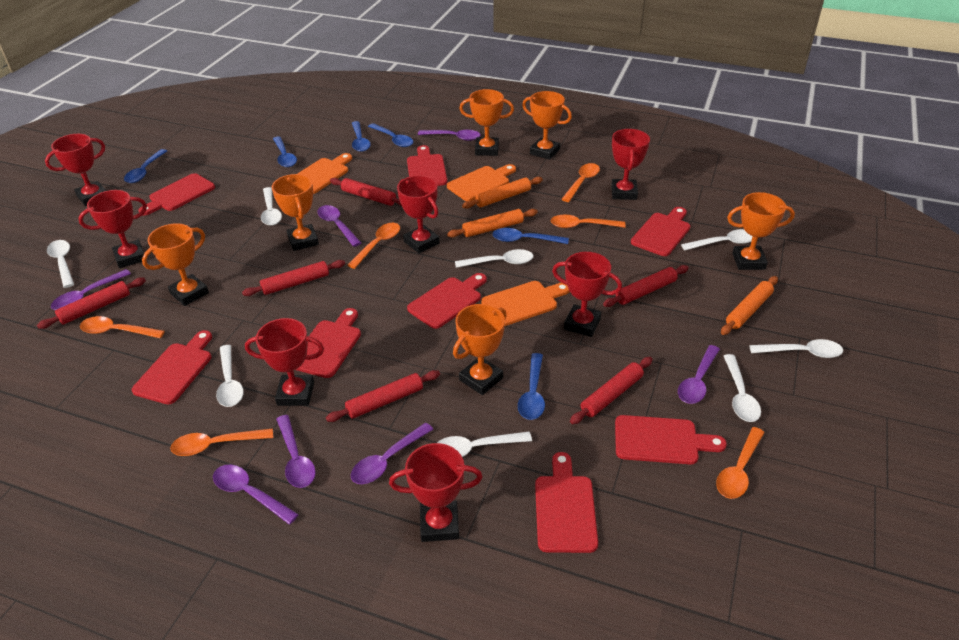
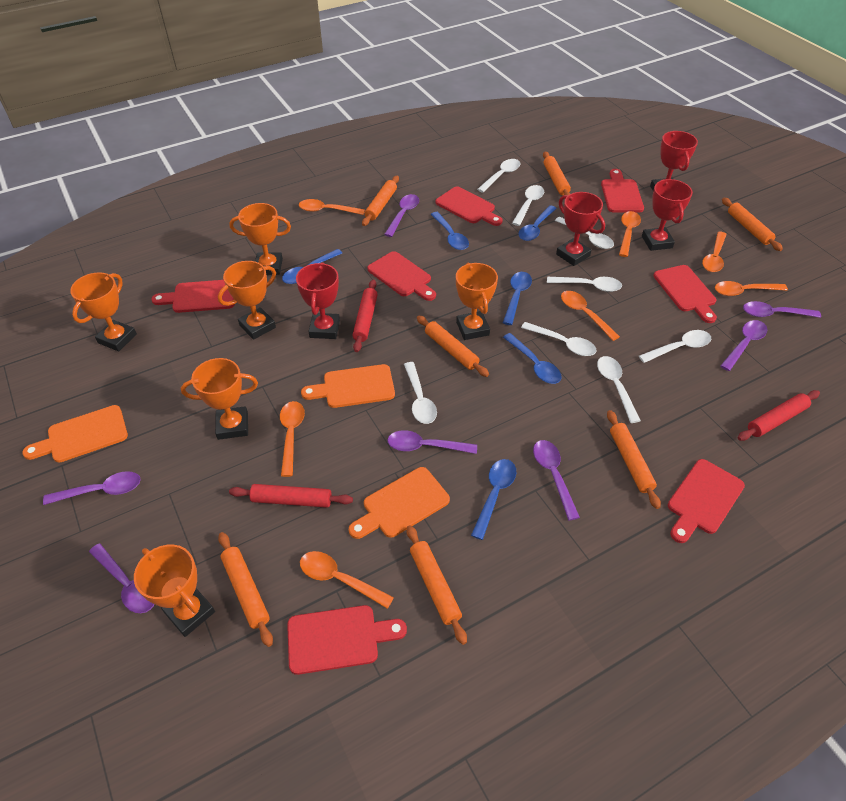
orange rolling pin: [447,209,538,238] [462,177,543,209] [721,276,778,335] = 3 -> [218,532,273,647] [362,176,399,226] [406,525,467,645] [417,315,489,377] [543,152,571,195] [607,410,661,509] [722,198,783,251] = 7
orange spoon: [80,316,165,338] [170,428,273,456] [348,223,400,269] [551,215,626,228] [561,163,600,202] [716,427,765,499] = 6 -> [280,401,305,477] [299,199,365,215] [300,551,394,609] [561,291,620,341] [619,211,641,257] [702,232,727,272] [715,281,788,296] = 7
red cutting board: [132,330,212,405] [138,173,215,215] [296,308,361,378] [407,145,447,186] [407,273,487,329] [535,452,598,553] [615,415,727,465] [631,207,690,256] = 8 -> [152,280,235,313] [287,605,407,675] [367,251,436,301] [436,186,503,226] [601,169,644,213] [654,265,717,323] [668,459,745,543] = 7
red rolling pin: [37,277,146,329] [242,260,345,296] [326,370,440,422] [330,178,402,206] [570,357,653,424] [603,265,688,307] = 6 -> [229,484,353,508] [352,280,378,352] [738,390,820,441] = 3
red trophy: [45,134,106,206] [78,190,147,268] [245,318,324,406] [389,443,483,542] [397,175,440,253] [552,252,622,337] [611,129,650,200] = 7 -> [296,262,340,339] [556,192,605,266] [642,179,693,251] [650,131,698,191] = 4

